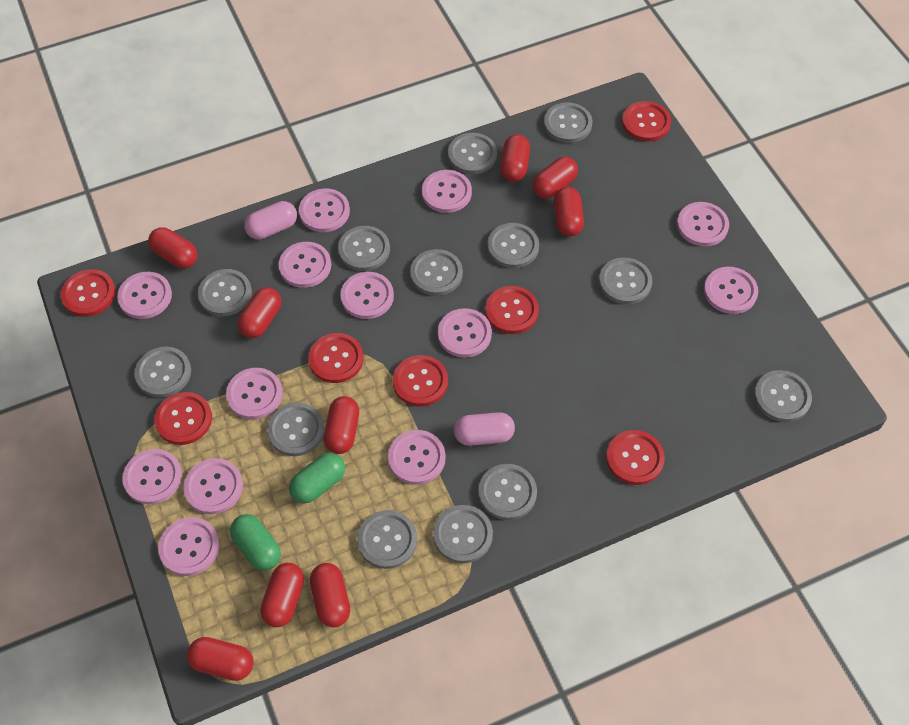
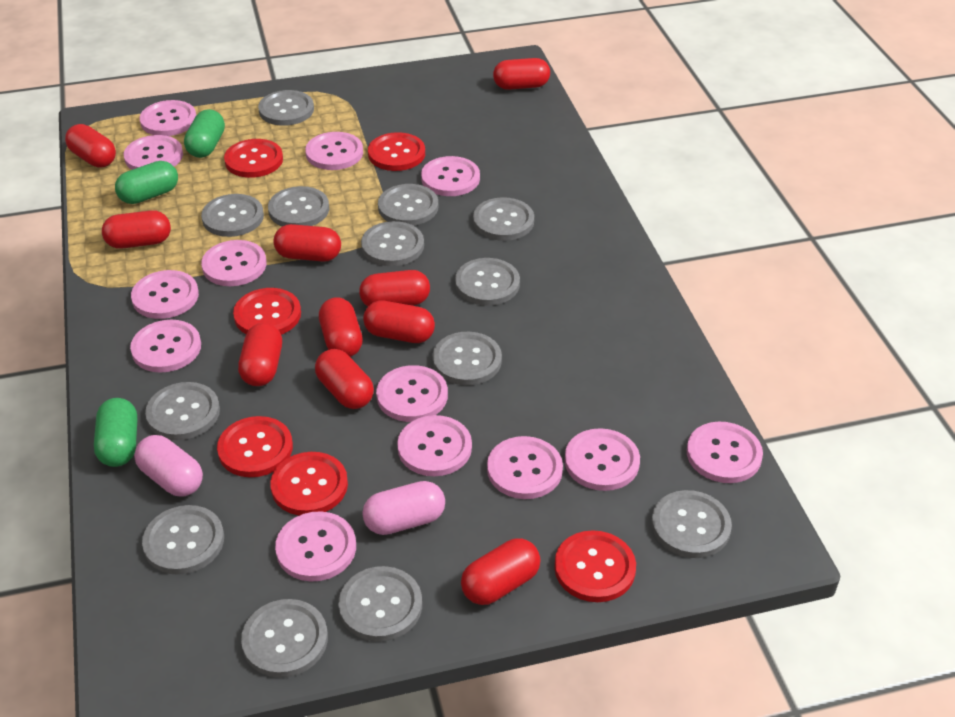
green capsule: [230,514,281,571] [289,453,345,504] = 2 -> [94,398,137,467] [115,161,178,204] [184,109,225,158] = 3
red button: [61,269,116,317] [154,392,212,445] [308,333,364,383] [393,355,448,406] [485,286,539,334] [606,430,665,485] [622,101,671,141] = 7 -> [217,416,293,477] [224,139,283,178] [233,288,301,335] [270,452,348,516] [368,132,425,171] [554,530,636,602] = 6
red capsule: [148,227,197,268] [187,637,254,681] [238,287,281,338] [260,563,304,627] [310,563,350,627] [324,396,359,454] [500,134,530,182] [533,157,578,199] [554,187,584,237] = 9 -> [65,124,116,167] [102,210,171,249] [238,323,282,386] [273,224,341,262] [315,349,374,409] [319,297,363,357] [359,270,430,307] [363,301,435,343] [461,538,540,605] [493,58,550,90] = 10

